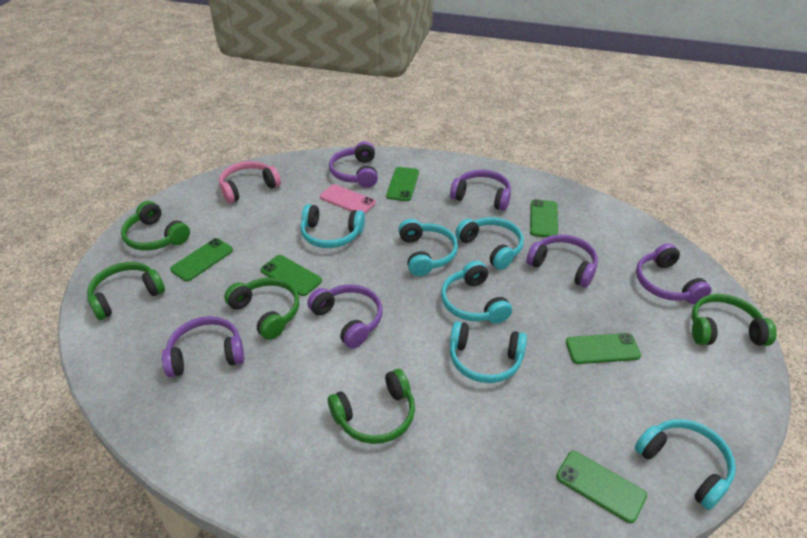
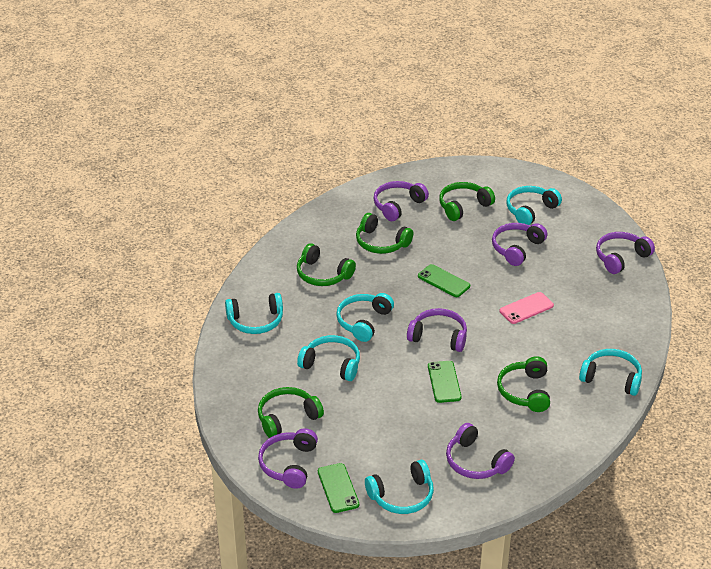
green phone: [170,238,233,282] [261,255,322,296] [386,167,419,201] [530,199,558,237] [556,451,647,523] [566,333,641,364] = 6 -> [318,463,359,513] [418,264,470,297] [428,361,462,403] = 3
pink headphones: [219,161,281,203] = 1 -> none = 0

